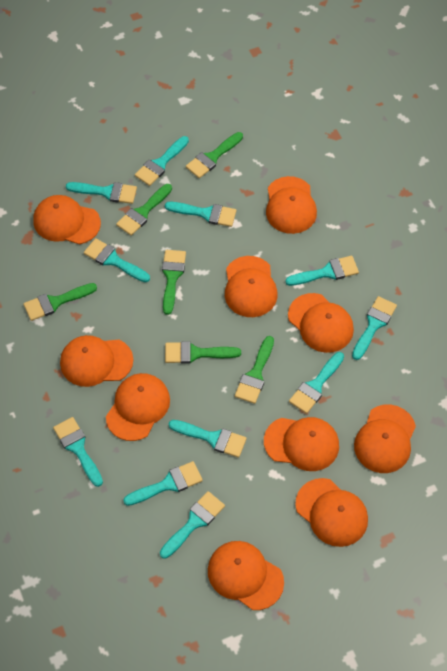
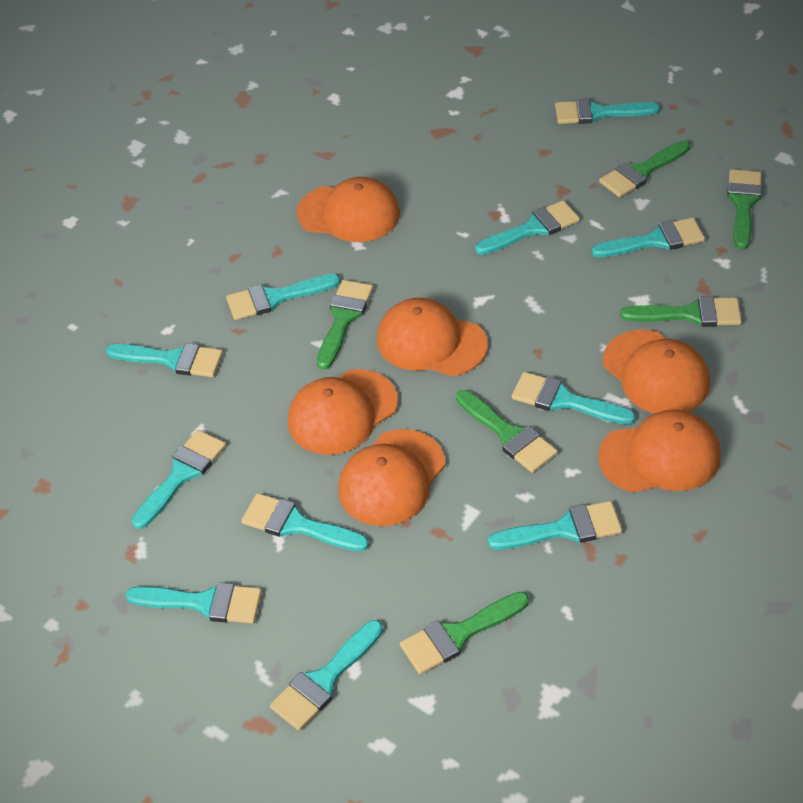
orange cap: [33,195,101,244] [60,335,133,387] [106,373,170,441] [208,541,284,610] [225,256,278,317] [264,417,339,471] [266,176,317,234] [288,293,354,353] [295,478,368,547] [354,404,416,473] = 10 -> [288,369,398,455] [296,177,400,242] [338,429,445,526] [377,298,488,376] [598,410,721,493] [603,330,710,413] = 6

